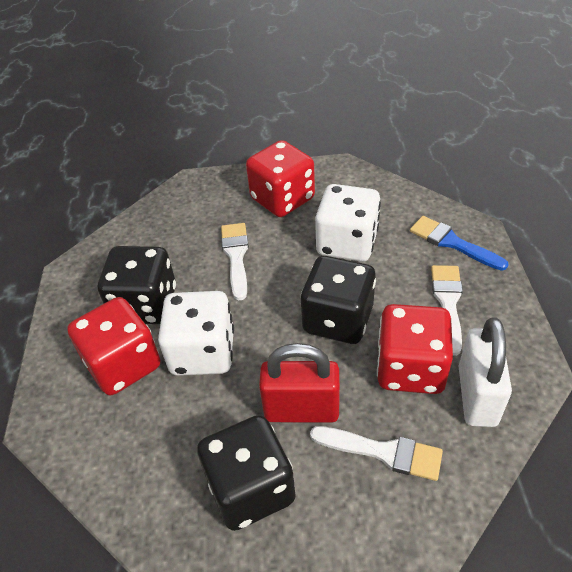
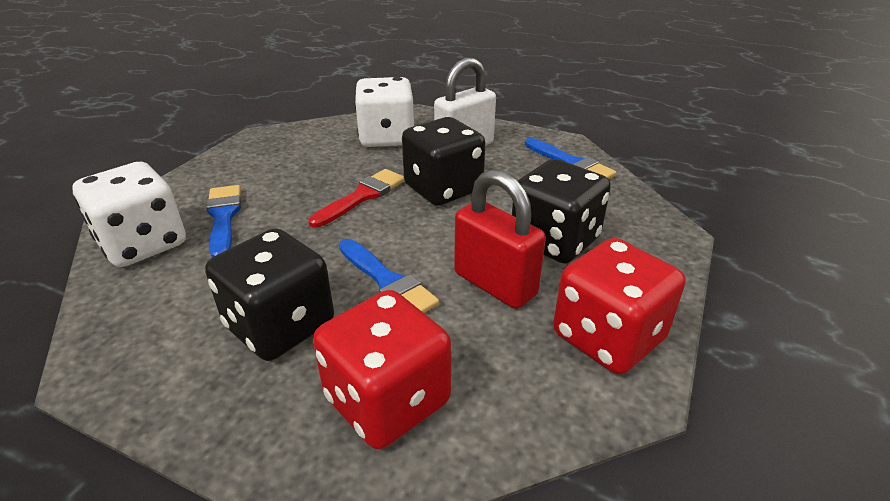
blue brush: [410,216,509,271] = 1 -> [206,185,241,258] [339,239,439,313] [525,138,616,179] = 3
red brush: none = 0 -> [309,169,405,228] = 1
red dice: [67,297,160,395] [246,140,315,217] [377,304,453,394] = 3 -> [313,290,451,449] [553,238,686,374] = 2
white brush: [221,223,249,300] [310,426,443,481] [431,265,463,356] = 3 -> none = 0

